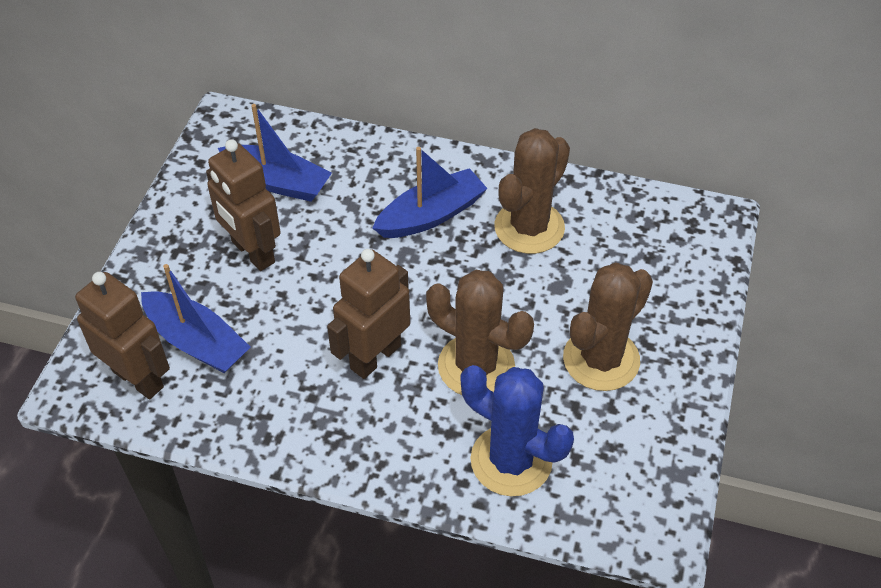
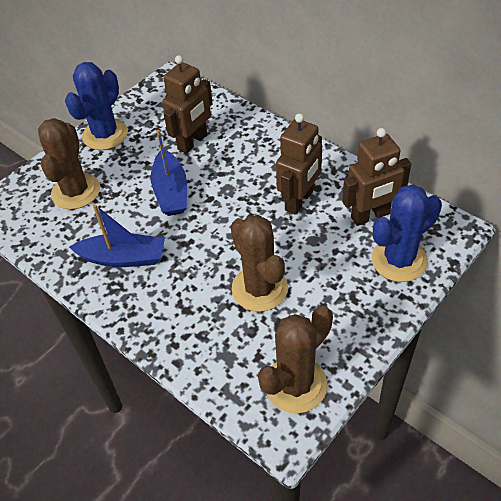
blue boat: [141,264,250,373] [218,104,332,202] [372,147,488,238] = 3 -> [69,204,165,267] [151,130,187,216] = 2
blue cactus: [461,365,574,496] = 1 -> [65,62,128,150] [371,185,442,282] = 2

